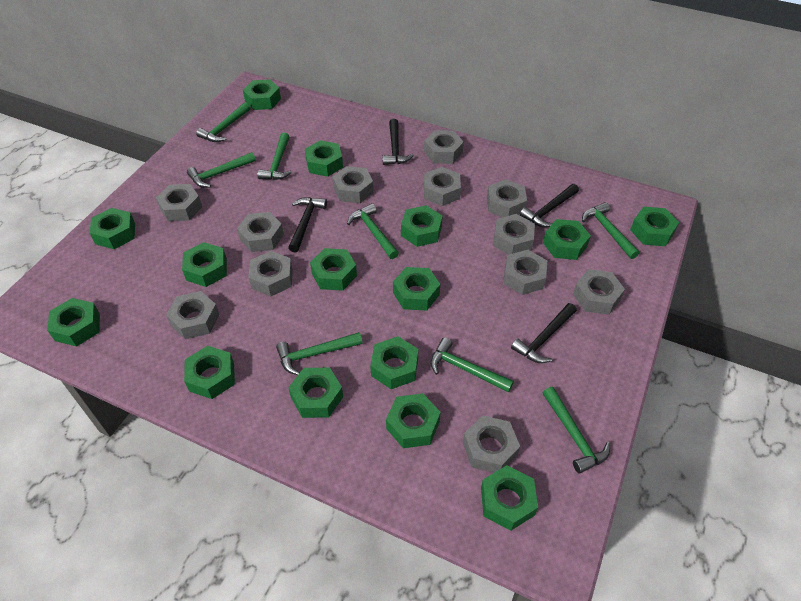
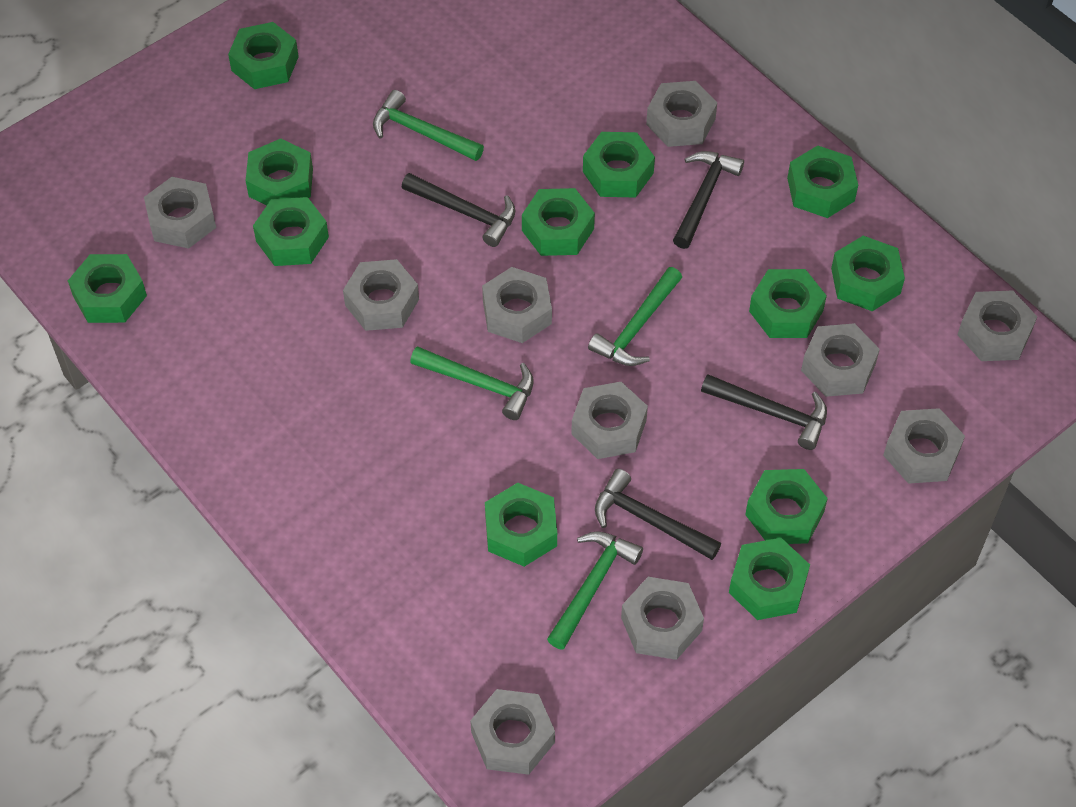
green hammer: [187,152,256,188] [196,102,250,142] [258,133,292,180] [276,332,363,375] [347,203,399,259] [430,337,514,393] [543,387,610,474] [582,202,640,259] = 8 -> [373,90,484,161] [410,346,534,420] [547,531,643,650] [588,267,682,366] = 4
green nut: [47,298,100,347] [90,208,135,249] [182,242,227,287] [184,346,235,399] [243,79,281,110] [288,368,343,418] [305,140,343,177] [310,248,357,291] [370,336,418,389] [386,393,441,448] [393,267,440,311] [401,205,443,247] [481,465,538,531] [543,219,591,260] [630,207,679,246] = 15 -> [68,254,147,323] [228,22,299,89] [246,138,313,206] [253,197,329,266] [485,483,557,567] [522,188,595,256] [583,132,655,197] [729,538,810,620] [745,469,828,544] [749,269,827,338] [787,145,858,218] [831,236,905,311] = 12
grey nut: [156,184,202,221] [166,291,219,339] [237,212,284,252] [248,251,293,296] [332,166,374,203] [424,130,464,164] [424,167,461,206] [463,415,520,473] [487,179,527,217] [493,214,535,255] [503,250,547,295] [573,269,625,314] = 12 -> [144,177,216,249] [343,259,419,331] [470,689,555,775] [482,267,552,343] [571,382,648,459] [621,577,704,660] [646,81,717,147] [801,323,880,397] [883,408,965,484] [957,290,1037,361] = 10

